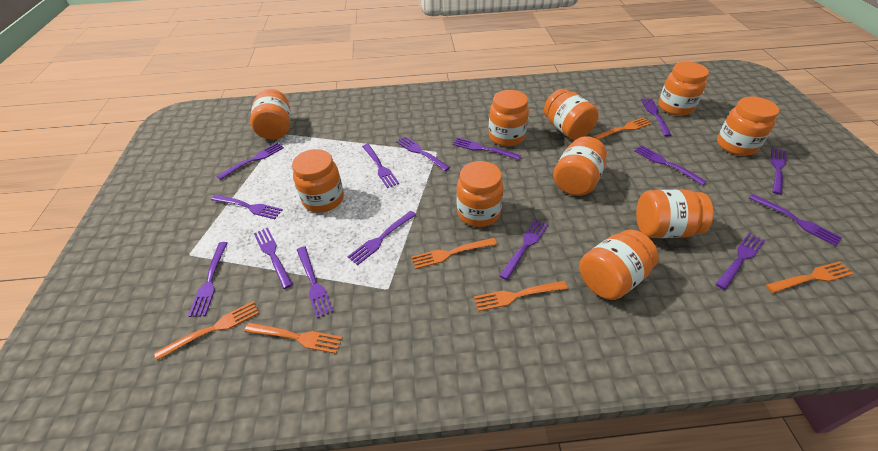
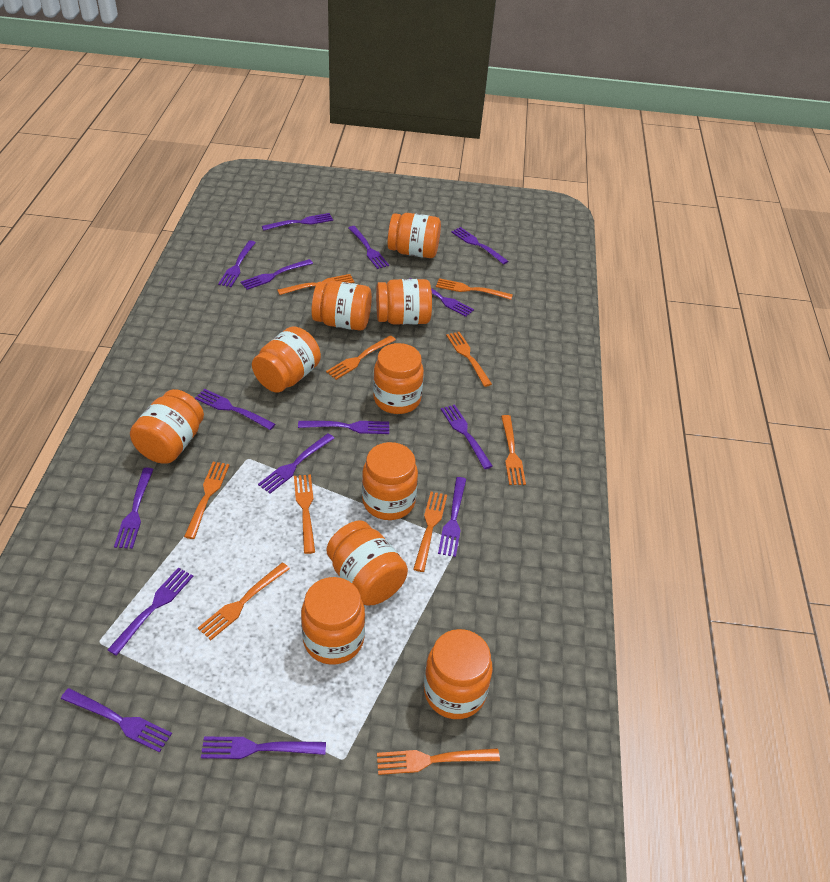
orange fork: [154,301,259,360] [244,323,343,354] [411,238,497,269] [474,281,568,311] [593,117,652,140] [766,261,854,293] = 6 -> [184,462,229,539] [198,562,290,640] [277,274,355,295] [294,474,315,554] [326,335,396,380] [377,748,500,775] [413,492,447,572] [436,278,513,300] [446,332,492,387] [501,415,526,485] = 10

